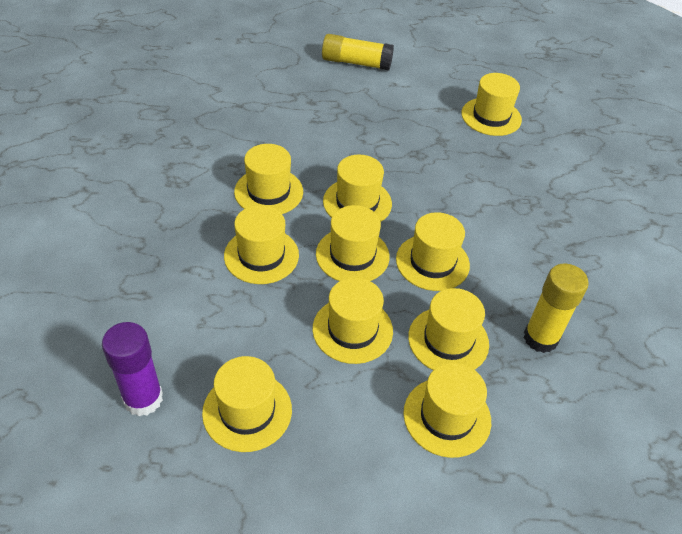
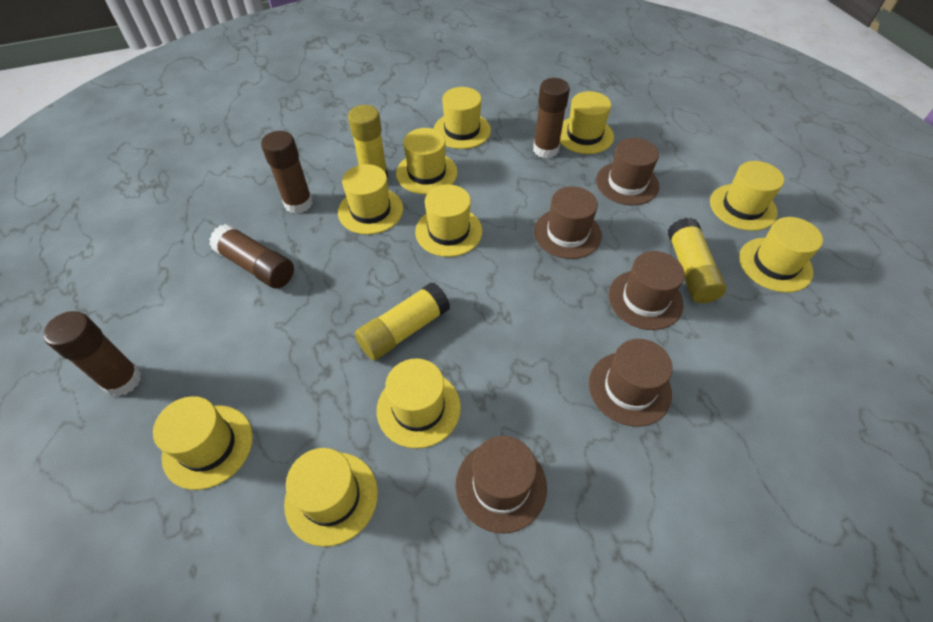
brown glue stick: none = 0 -> [43,311,142,396] [209,224,294,289] [261,131,313,214] [533,78,570,158] = 4
brown hat: none = 0 -> [456,436,547,534] [534,186,602,259] [589,339,673,427] [596,138,659,205] [608,251,685,330] = 5
purple glue stick: [102,322,163,416] = 1 -> none = 0
yellow glue stick: [322,34,394,71] [524,263,589,353] = 2 -> [348,105,388,178] [355,282,450,360] [668,218,727,303] = 3

